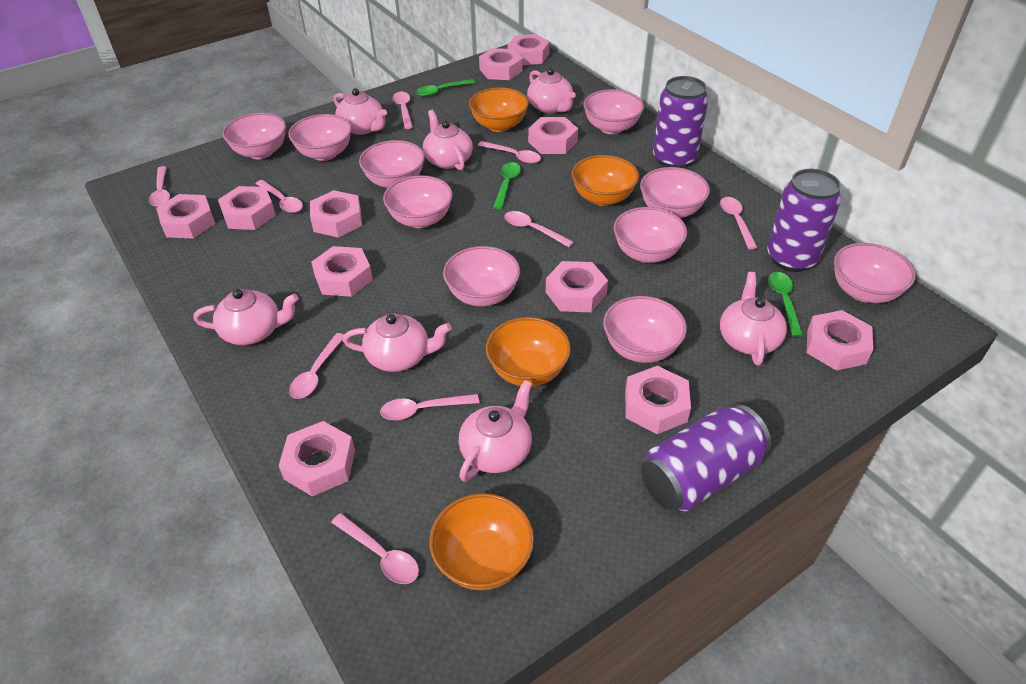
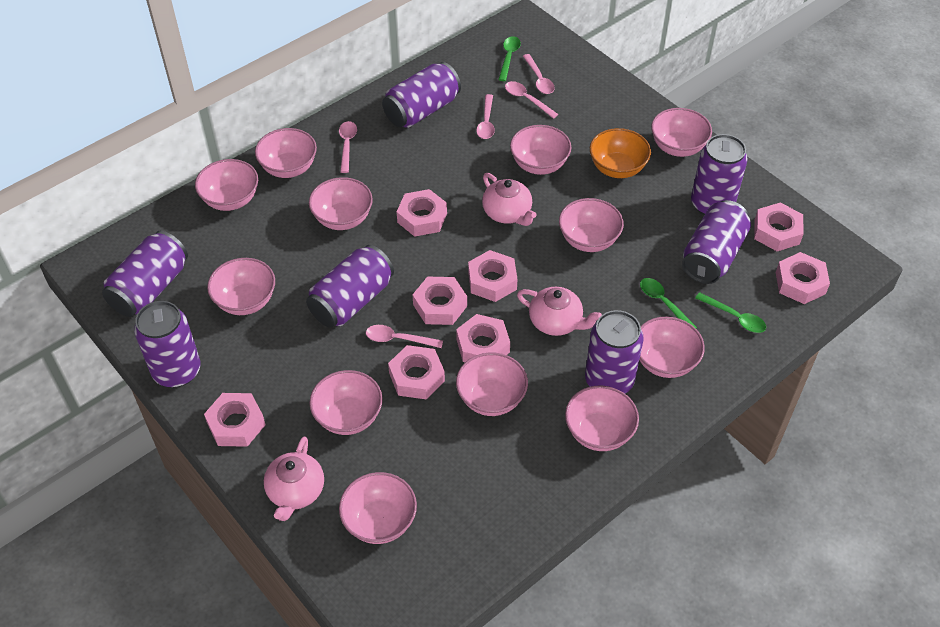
orange bowl: [429,493,534,590] [469,87,529,132] [486,317,571,387] [571,155,639,206] = 4 -> [590,128,651,178] = 1
pink bowl: [222,113,286,159] [289,114,352,161] [359,140,425,188] [383,175,453,228] [443,246,520,306] [583,89,644,134] [603,296,687,363] [613,207,687,263] [640,167,710,218] [834,243,915,303] = 10 -> [195,159,258,211] [207,258,275,315] [255,128,317,178] [309,177,373,230] [309,370,383,435] [339,472,417,544] [456,353,528,416] [510,125,572,175] [559,198,624,252] [565,386,639,451] [639,316,705,378] [651,108,712,157] = 12
pink nut: [156,194,215,239] [218,186,276,230] [279,421,355,496] [310,190,362,238] [311,246,373,297] [479,48,523,80] [508,34,550,65] [528,117,578,154] [546,261,608,312] [625,366,691,434] [807,310,873,371] = 11 -> [204,393,265,447] [388,345,445,399] [397,189,447,237] [413,276,467,325] [456,314,510,362] [468,250,518,302] [754,202,804,251] [776,252,830,304] = 8
pink spoon: [149,166,170,207] [255,180,303,213] [289,333,344,399] [331,513,419,584] [380,394,479,420] [393,92,413,129] [478,141,541,164] [504,211,574,247] [720,197,758,250] = 9 -> [339,121,357,173] [366,325,443,348] [476,94,495,139] [505,81,558,119] [523,54,555,94] = 5
pink teapot: [194,289,298,345] [334,88,387,135] [343,314,451,372] [423,110,473,170] [459,380,532,482] [527,68,576,113] [720,272,787,366] = 7 -> [264,437,324,521] [482,173,536,226] [517,287,602,336] = 3
purple can: [641,404,771,511] [653,76,708,168] [767,169,841,272] = 3 -> [102,231,188,317] [134,301,201,388] [306,245,394,328] [382,62,461,128] [585,310,644,394] [682,200,751,284] [691,134,748,215] = 7

